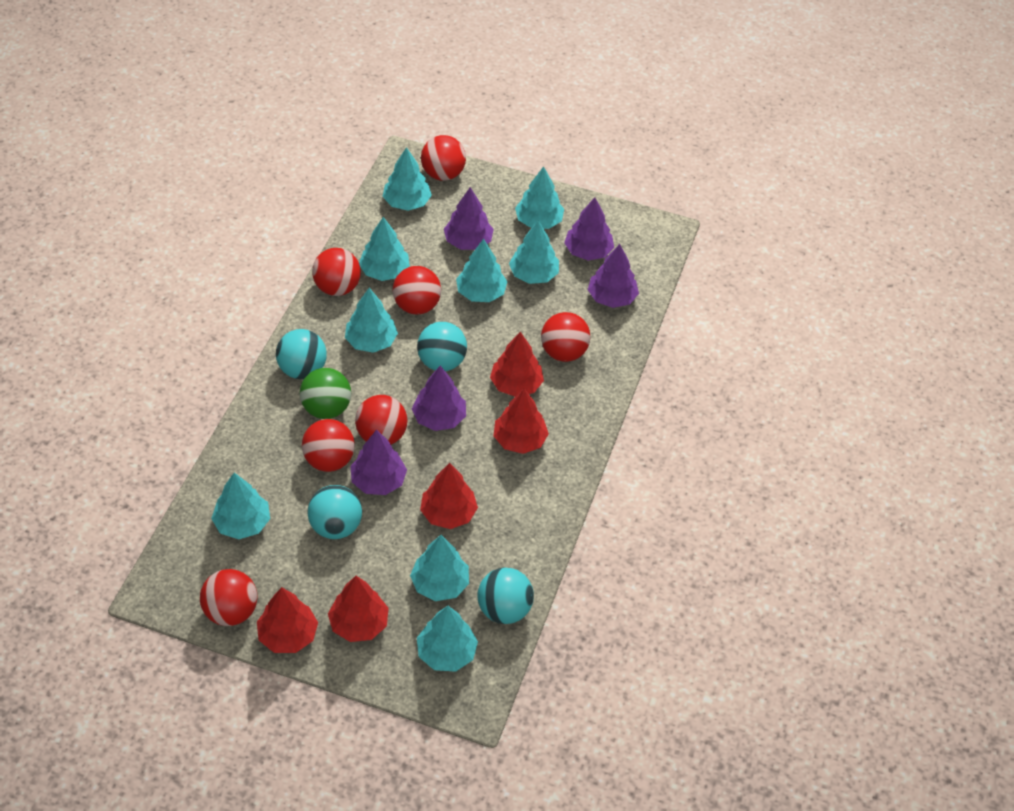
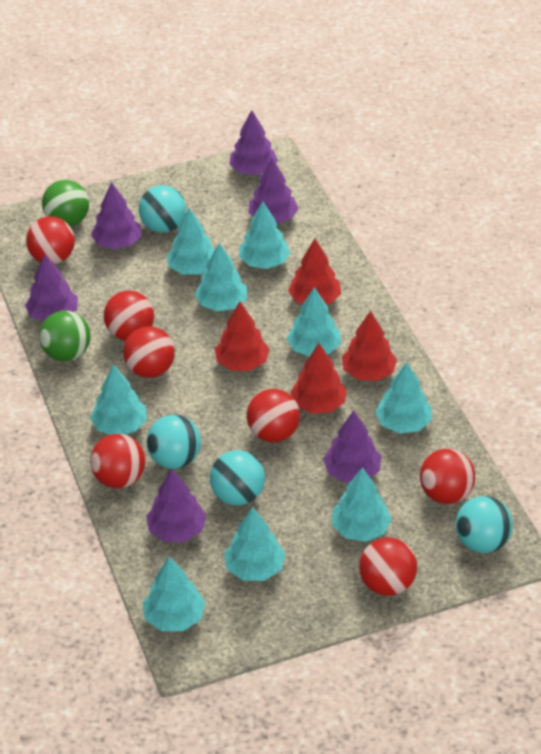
green ball: [300,368,351,419] = 1 -> [39,311,90,361] [42,180,89,227] = 2
purple tree: [350,430,407,495] [412,366,466,431] [444,187,494,250] [564,197,614,261] [588,244,639,308] = 5 -> [25,254,78,322] [91,182,142,249] [146,469,207,542] [229,110,278,175] [248,158,299,223] [323,410,381,483] = 6
red tree: [257,587,318,653] [328,576,389,642] [420,463,478,529] [490,332,544,397] [493,388,549,454] = 5 -> [215,302,269,371] [288,239,341,305] [290,343,346,414] [342,311,397,381] = 4

